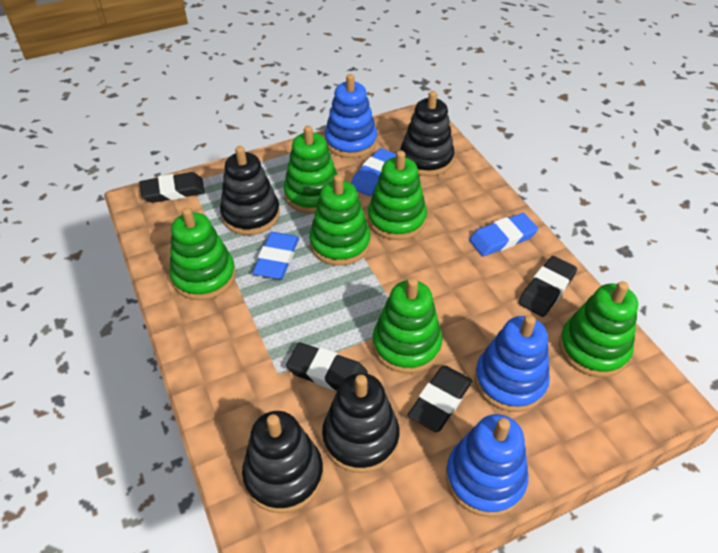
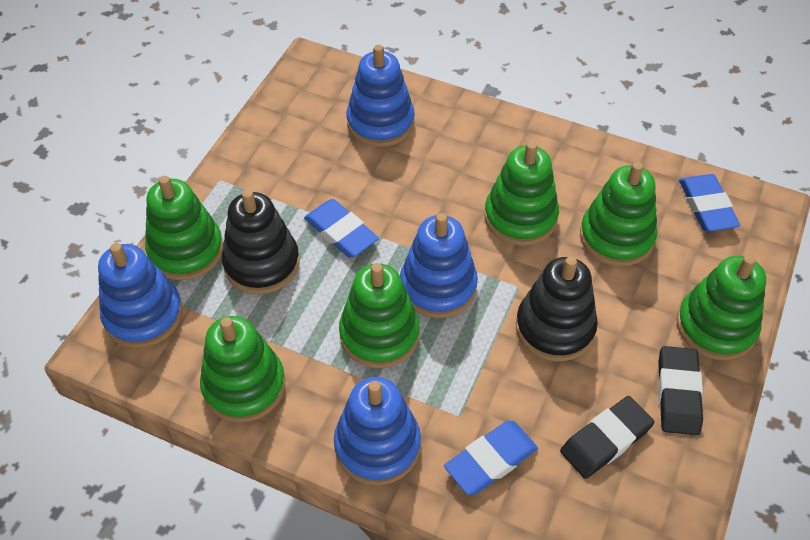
black eraser: [140,172,205,203] [286,342,368,390] [408,366,472,432] [518,256,577,317] = 4 -> [560,396,654,479] [658,346,703,435] = 2
black stacking toy: [220,146,280,235] [242,411,323,513] [322,373,399,473] [400,91,454,176] = 4 -> [222,189,300,294] [516,256,598,362] = 2
blue stacking toy: [325,74,377,158] [446,414,528,517] [475,315,550,412] = 3 -> [98,243,183,348] [334,377,421,485] [346,45,415,147] [400,213,478,318] = 4

